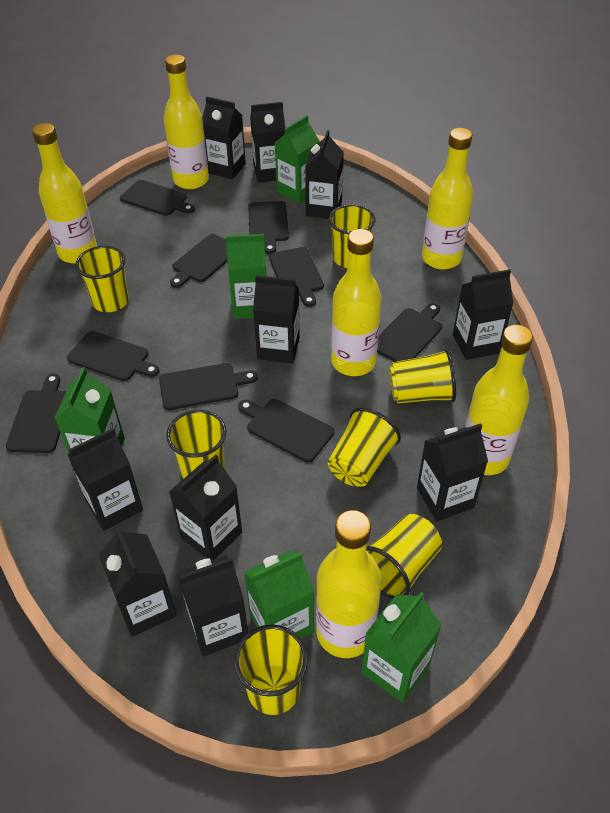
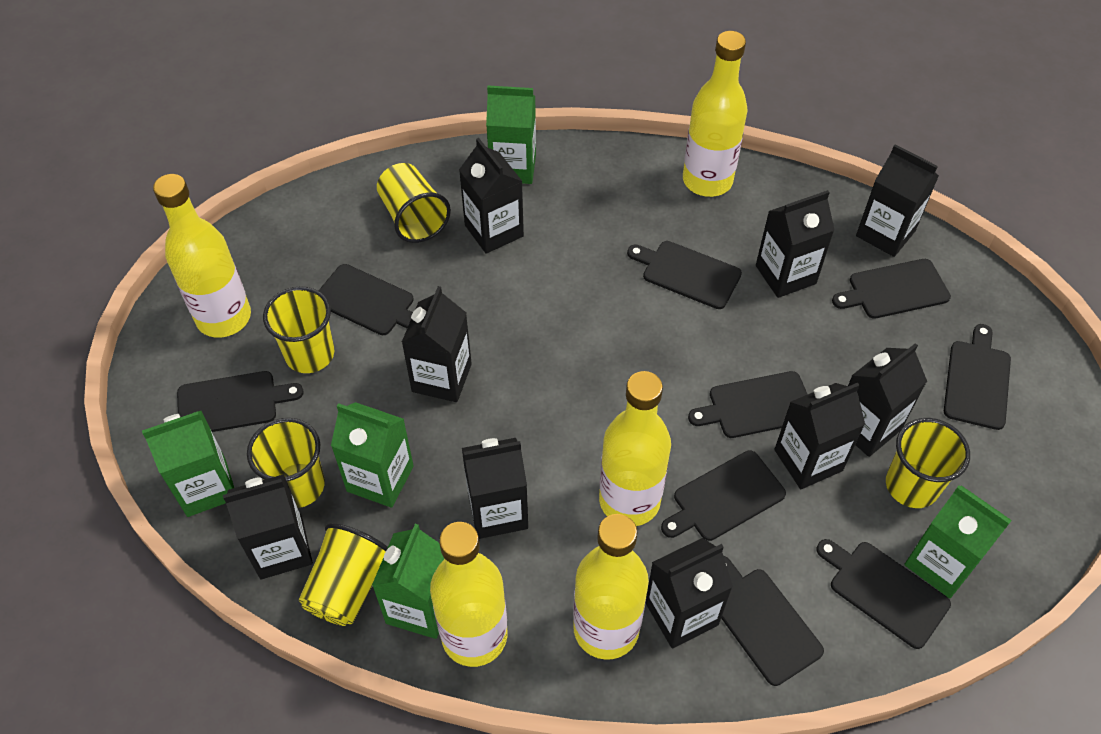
black carton: [67,428,143,531] [99,526,177,637] [169,454,242,560] [177,555,248,656] [202,96,246,179] [250,102,286,183] [253,275,300,363] [305,130,344,219] [417,423,488,521] [453,269,514,360] = 10 -> [223,474,313,579] [402,286,472,402] [459,138,524,254] [462,438,528,539] [646,538,733,649] [756,190,834,298] [774,383,865,489] [848,343,927,457] [856,144,939,257] = 9
yellow bottle: [32,123,97,264] [164,55,209,189] [316,510,382,658] [331,229,382,376] [422,128,473,269] [465,325,533,475] = 6 -> [153,174,251,338] [430,522,507,667] [573,514,649,660] [599,371,671,526] [683,31,748,197] = 5
yellow cup: [75,246,129,312] [166,410,227,479] [234,624,308,715] [328,408,401,487] [329,204,375,268] [367,514,442,599] [389,349,456,404] = 7 -> [247,418,325,508] [263,286,334,373] [299,523,388,626] [377,163,451,243] [886,418,970,508] = 5

